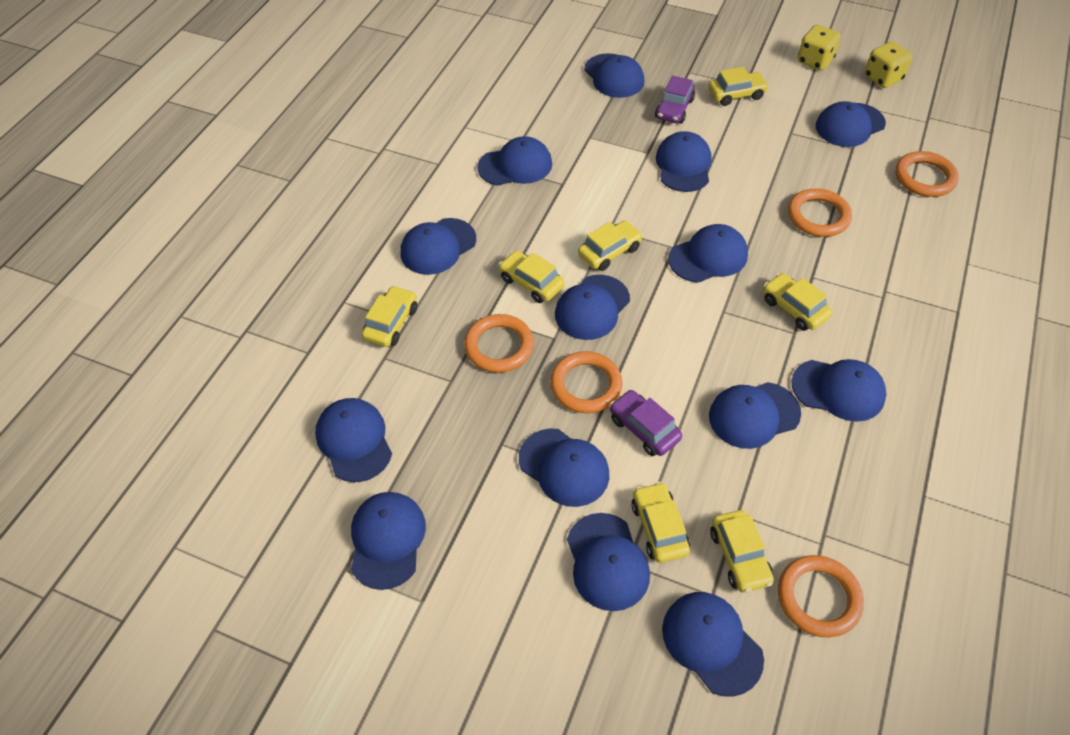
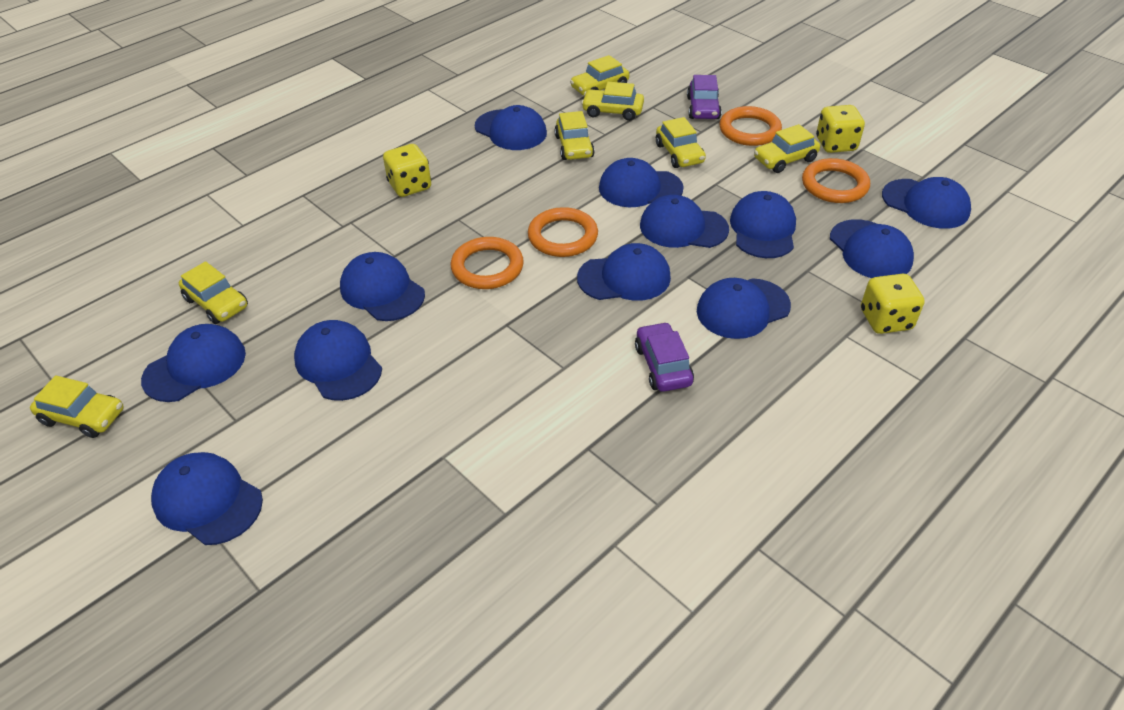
blue cap: [315,398,392,482] [351,492,426,590] [401,218,476,275] [477,136,552,185] [519,428,609,507] [555,275,630,340] [567,513,650,611] [584,53,644,98] [656,131,712,192] [662,592,764,697] [668,224,748,283] [709,382,801,449] [791,359,886,422] [816,101,886,147] = 14 -> [141,324,246,402] [151,452,263,545] [294,320,382,401] [340,252,425,321] [475,105,547,150] [577,243,671,301] [599,158,684,207] [640,195,729,248] [697,278,791,339] [730,191,796,258] [830,219,914,278] [882,177,971,229] = 12
orange ring: [464,314,534,373] [550,351,623,413] [778,555,864,637] [788,188,852,237] [895,151,959,197] = 5 -> [451,237,524,289] [528,207,598,257] [719,106,782,146] [802,158,870,203] = 4
yellow dice: [798,25,841,70] [865,41,912,88] = 2 -> [383,144,431,197] [816,105,865,153] [861,274,925,334] = 3

